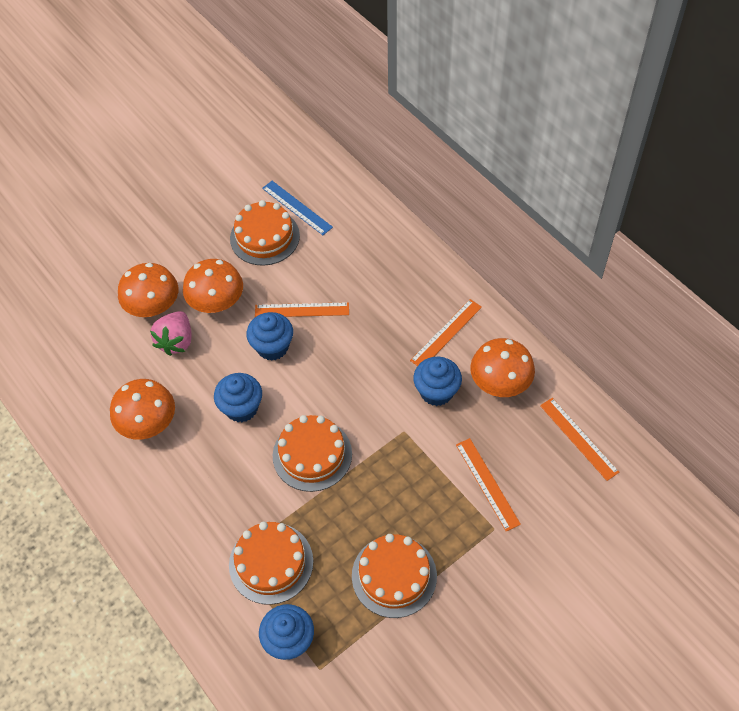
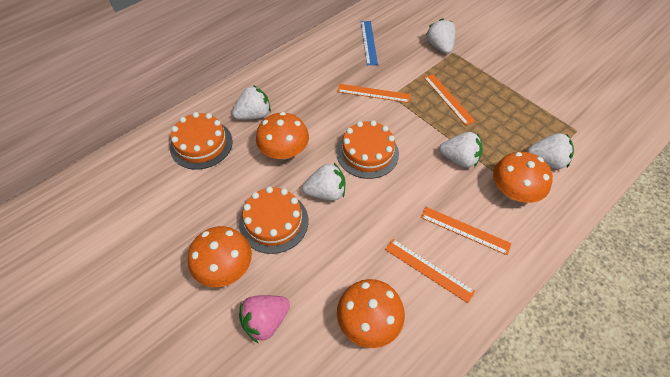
blue cupcake: [214,373,262,422] [247,312,293,361] [259,604,314,660] [413,357,462,406] = 4 -> none = 0
orange cake: [229,522,313,605] [230,200,300,266] [273,415,352,492] [352,534,437,618] = 4 -> [170,112,233,170] [239,186,309,254] [337,120,399,179] = 3
white strawberry: none = 0 -> [232,85,271,120] [302,163,345,201] [426,19,456,54] [439,132,483,168] [527,133,574,169] = 5

